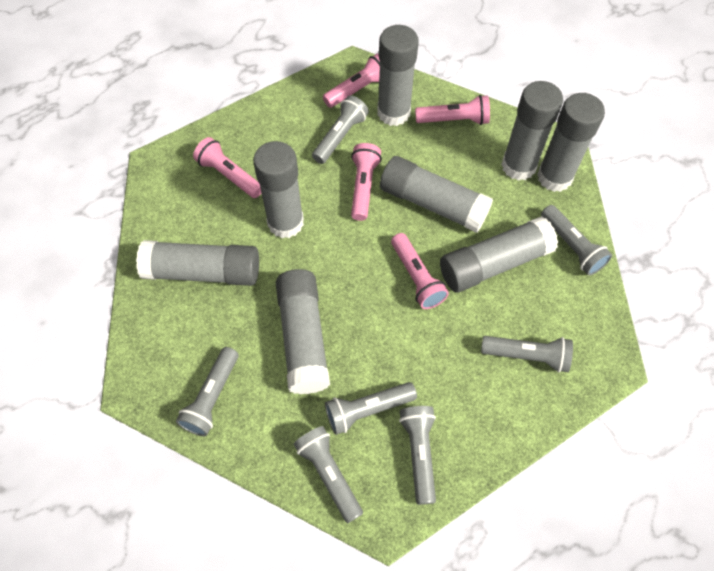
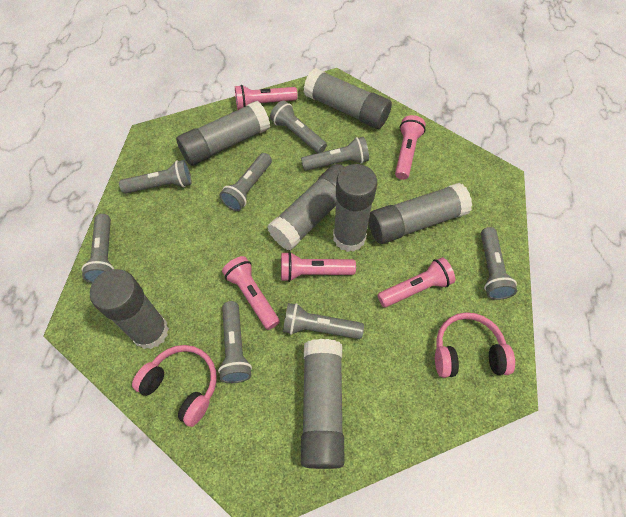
grey flashlight: [176,347,238,436] [294,426,363,523] [312,96,369,164] [325,382,417,435] [399,406,436,505] [481,336,573,372] [541,205,612,275] = 7 -> [81,214,114,283] [119,160,192,194] [218,301,252,383] [219,153,272,211] [270,101,327,153] [283,303,364,339] [301,137,369,171] [481,227,517,300] = 8
grey glue stick: [136,240,259,286] [253,141,304,238] [276,269,330,394] [377,25,419,126] [380,156,493,233] [440,216,558,292] [501,81,563,181] [537,93,605,192] = 8 -> [90,269,169,349] [176,101,270,166] [267,164,344,250] [301,339,345,469] [304,68,392,129] [333,164,377,252] [369,183,472,244] = 7
pink headphones: none = 0 -> [132,345,217,427] [435,312,515,378] = 2

